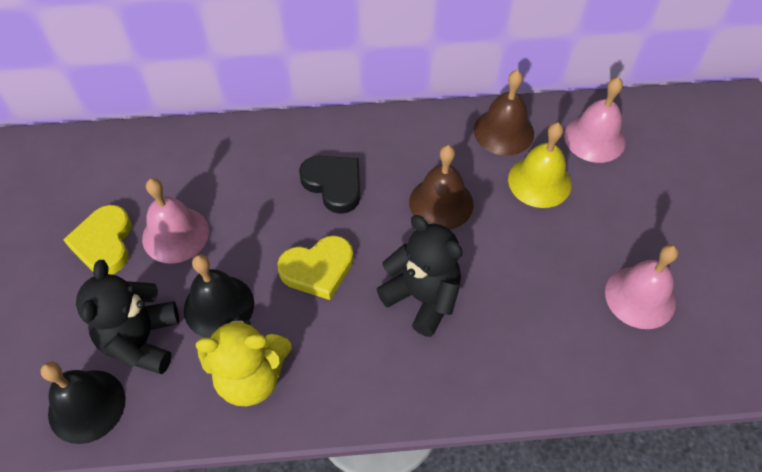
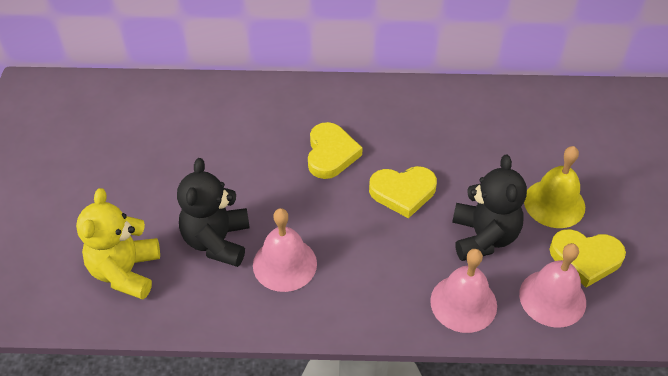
black bell: [41,362,126,444] [184,254,254,338] = 2 -> none = 0
black heart: [299,156,360,214] = 1 -> none = 0
brown bell: [409,145,474,230] [474,70,534,156] = 2 -> none = 0
yellow heart: [63,205,132,274] [277,235,354,300] = 2 -> [308,122,363,179] [369,166,437,218] [549,229,626,287] = 3

